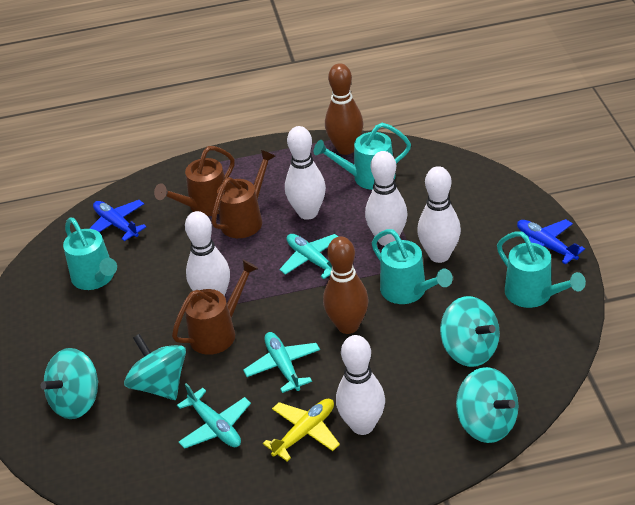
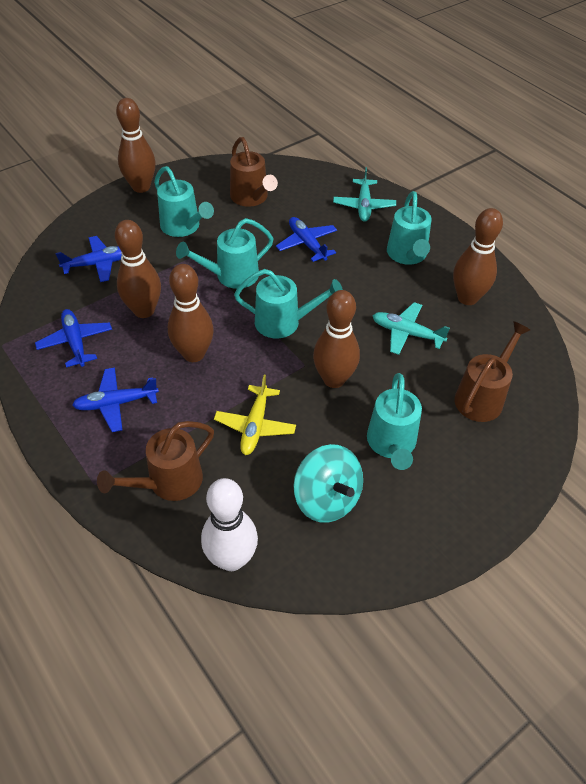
blue plane: [89,200,147,241] [517,219,585,264] = 2 -> [35,309,112,367] [55,236,122,282] [72,367,159,432] [276,217,337,262] = 4
brown bowling pin: [323,236,369,334] [325,63,363,155] = 2 -> [115,220,161,318] [116,98,156,193] [168,264,214,362] [313,290,360,388] [453,208,503,305] = 5
turquoise plane: [177,383,251,449] [243,332,320,393] [279,234,338,279] = 3 -> [333,167,396,222] [373,302,450,355] = 2
turquoise spinning top: [41,348,99,419] [124,334,186,400] [440,296,500,367] [456,367,519,443] = 4 -> [294,444,363,523] = 1
turquoise watering can: [63,217,117,290] [314,123,411,190] [372,229,453,304] [497,231,586,308] = 4 -> [154,166,214,237] [176,218,274,289] [234,269,343,338] [367,373,422,470] [387,191,432,265] = 5
white bowling pin: [185,211,230,296] [285,126,326,220] [336,335,385,435] [365,151,407,246] [417,166,461,263] = 5 -> [201,478,258,571] = 1

